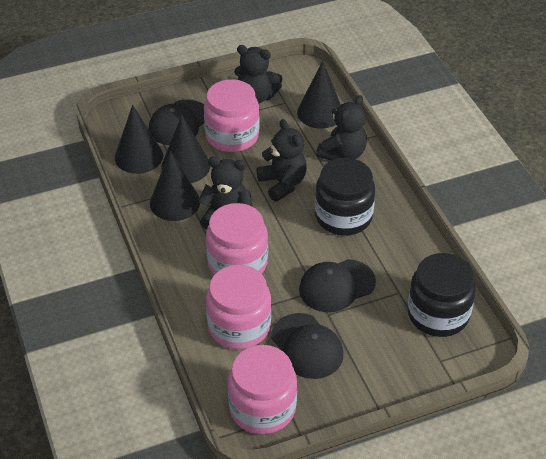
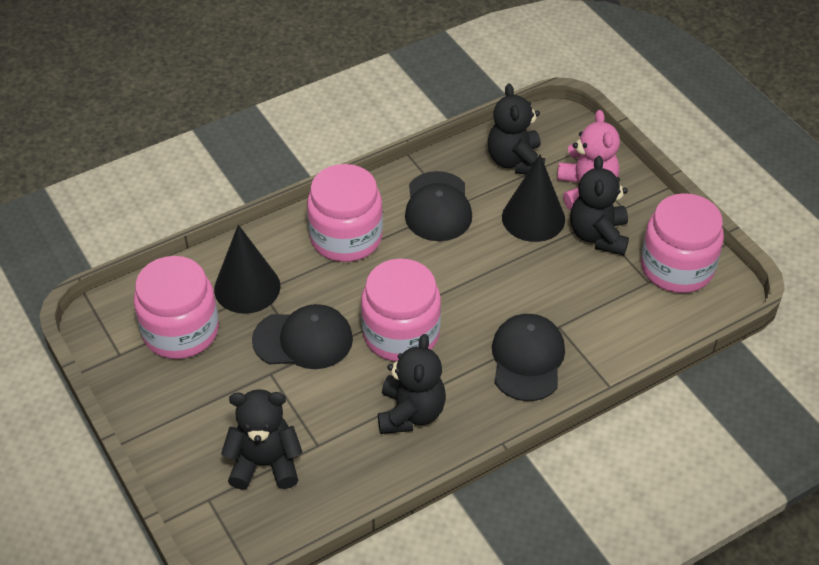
black cone: [115,105,163,174] [150,151,200,221] [161,115,210,183] [297,61,341,129] = 4 -> [214,225,281,314] [502,154,565,242] = 2
black jar: [315,158,375,236] [407,253,476,337] = 2 -> none = 0
pink teddy bear: none = 0 -> [557,110,620,210] = 1

